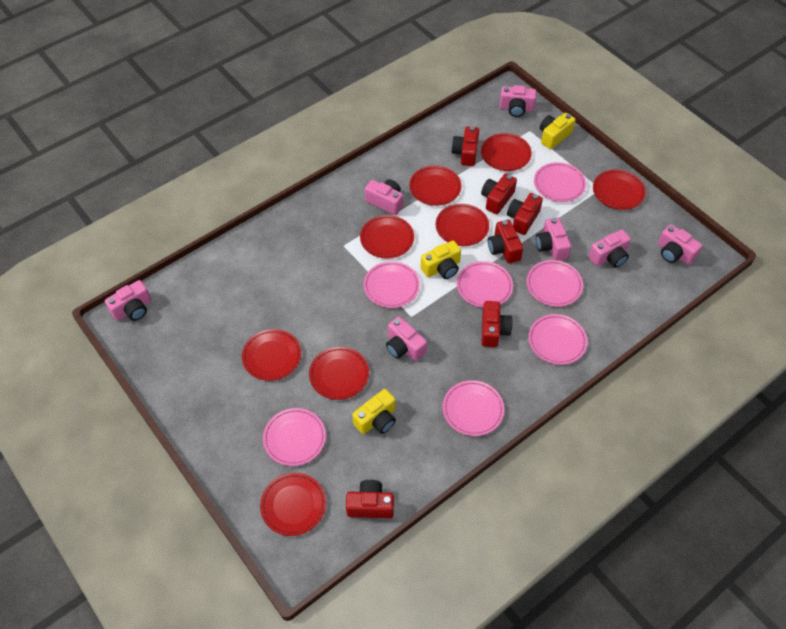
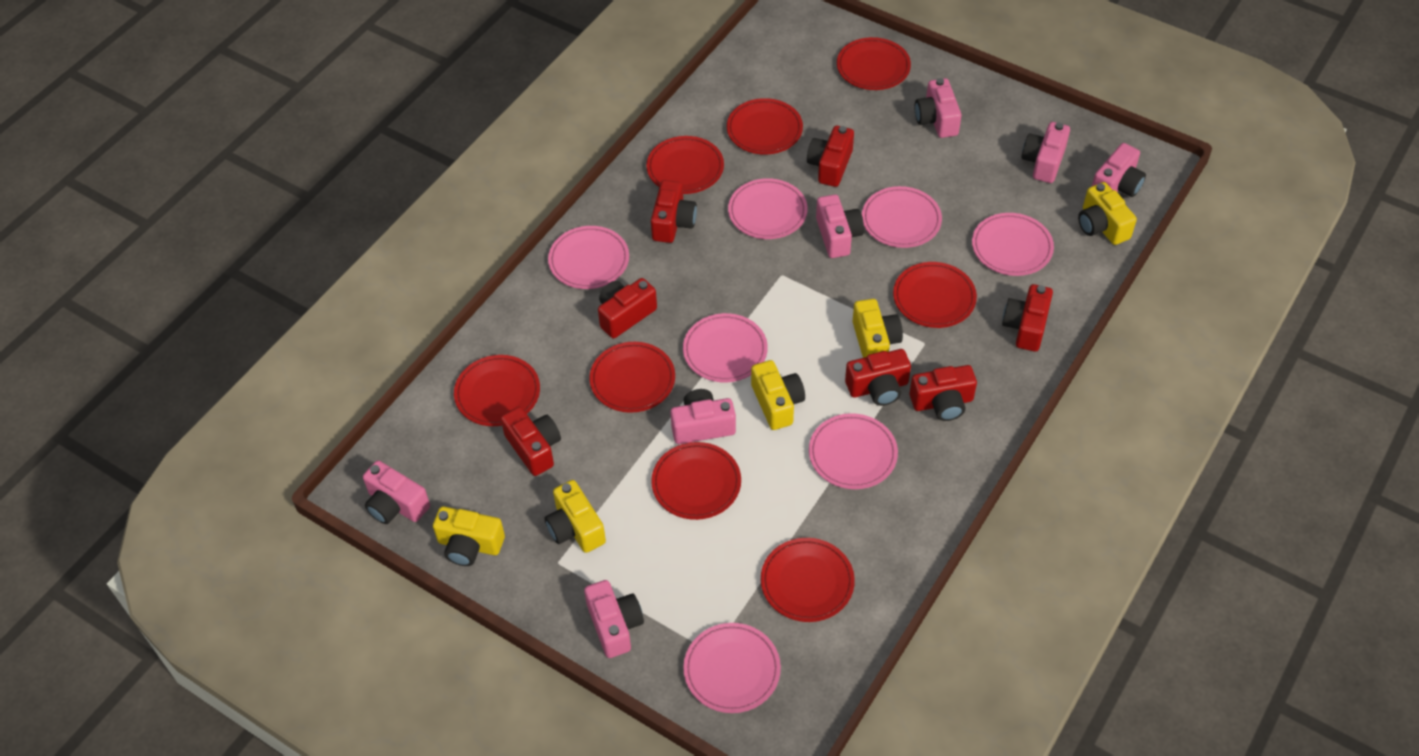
red camera: [346,480,394,518] [451,126,479,166] [481,174,517,214] [482,301,513,347] [488,220,523,263] [507,193,543,235] = 6 -> [501,407,561,476] [598,278,657,338] [651,180,697,243] [807,126,854,187] [845,349,911,406] [910,365,977,421] [1002,284,1053,352] = 7
yellow camera: [352,389,396,434] [421,241,461,279] [540,113,575,149] = 3 -> [433,506,505,566] [545,480,606,553] [751,360,805,430] [853,299,903,358] [1078,182,1137,245] = 5

